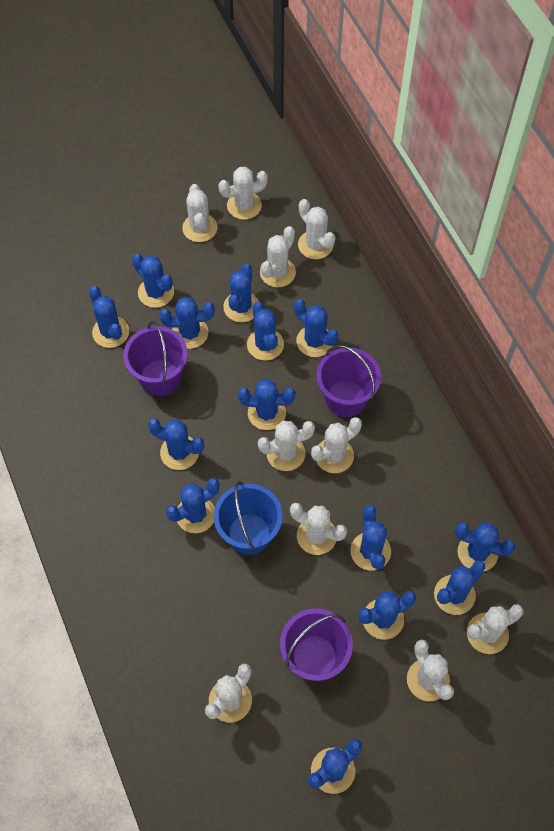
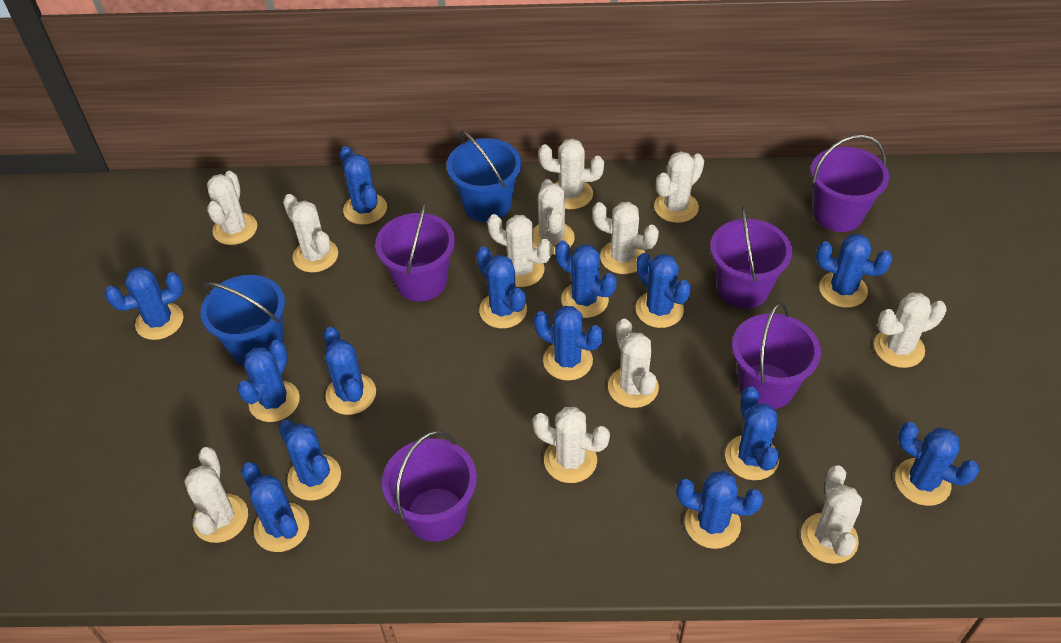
blue bucket: [214,481,283,555] = 1 -> [200,275,285,365] [447,131,521,222] = 2
purple bucket: [123,321,188,396] [280,608,353,681] [316,345,381,417] = 3 -> [375,201,455,301] [382,430,477,542] [710,206,792,309] [732,302,821,409] [811,135,889,232] = 5
white cactus: [182,184,217,242] [205,664,252,722] [218,167,268,220] [258,421,315,471] [260,226,296,287] [290,503,347,555] [298,199,335,259] [311,417,362,473] [407,640,454,701] [467,604,524,654] = 10 -> [184,447,248,543] [207,171,257,245] [283,194,338,272] [487,214,552,287] [532,407,610,483] [533,179,575,255] [538,138,604,209] [592,202,659,274] [608,319,659,408] [654,151,704,223] [801,465,862,564] [874,293,947,368] = 12

